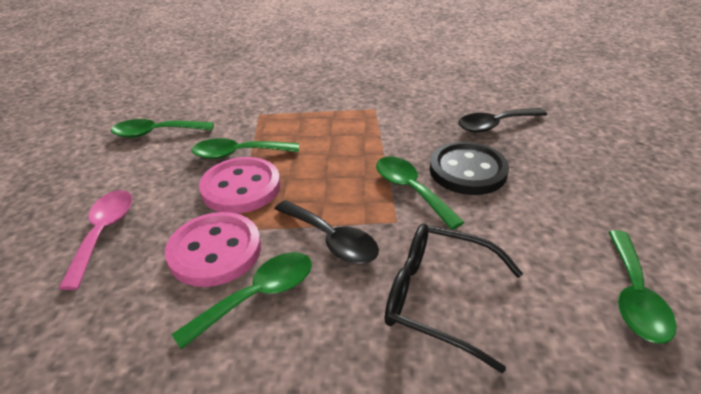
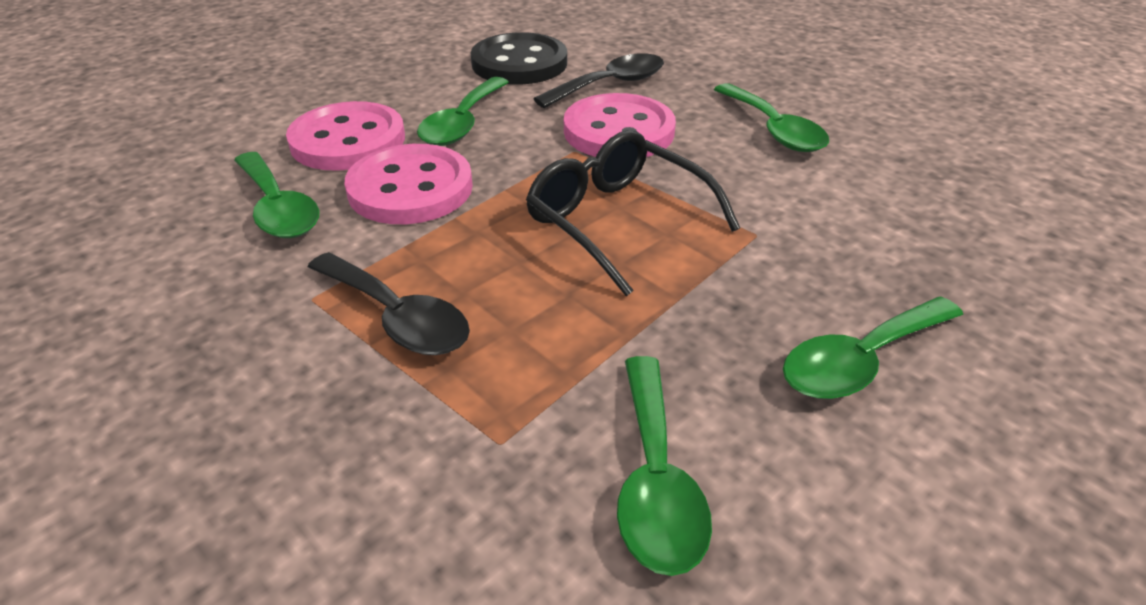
pink button: [165,212,261,287] [199,157,281,214] = 2 -> [286,101,405,171] [345,144,473,224] [564,93,676,157] = 3
pink spoon: [58,190,132,290] = 1 -> none = 0

